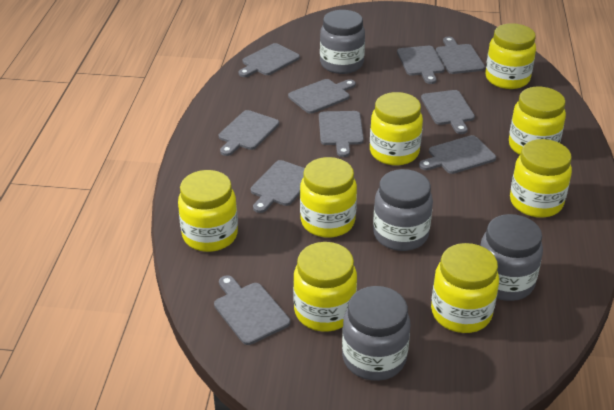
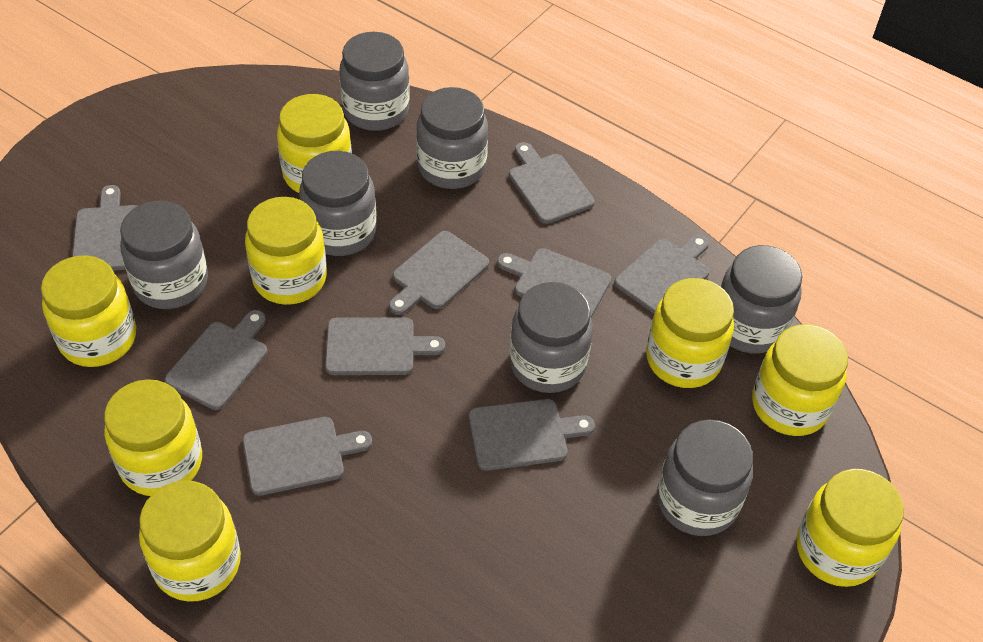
grey cutting board: [214,275,290,345] [219,110,279,156] [238,43,300,77] [251,160,305,213] [288,79,356,114] [319,111,364,157] [397,46,445,84] [419,135,496,174] [421,90,475,134] [436,37,485,74] = 10 -> [72,185,137,271] [165,310,267,410] [243,417,372,496] [325,317,445,375] [389,231,489,315] [469,399,595,471] [497,248,611,317] [509,142,595,224] [614,235,709,314] = 9
grey jar: [320,10,365,74] [342,286,411,381] [373,169,433,251] [480,214,543,301] = 4 -> [120,201,208,309] [299,151,377,256] [339,32,410,131] [416,87,488,189] [509,282,593,393] [657,420,753,536] [720,245,802,354] = 7

